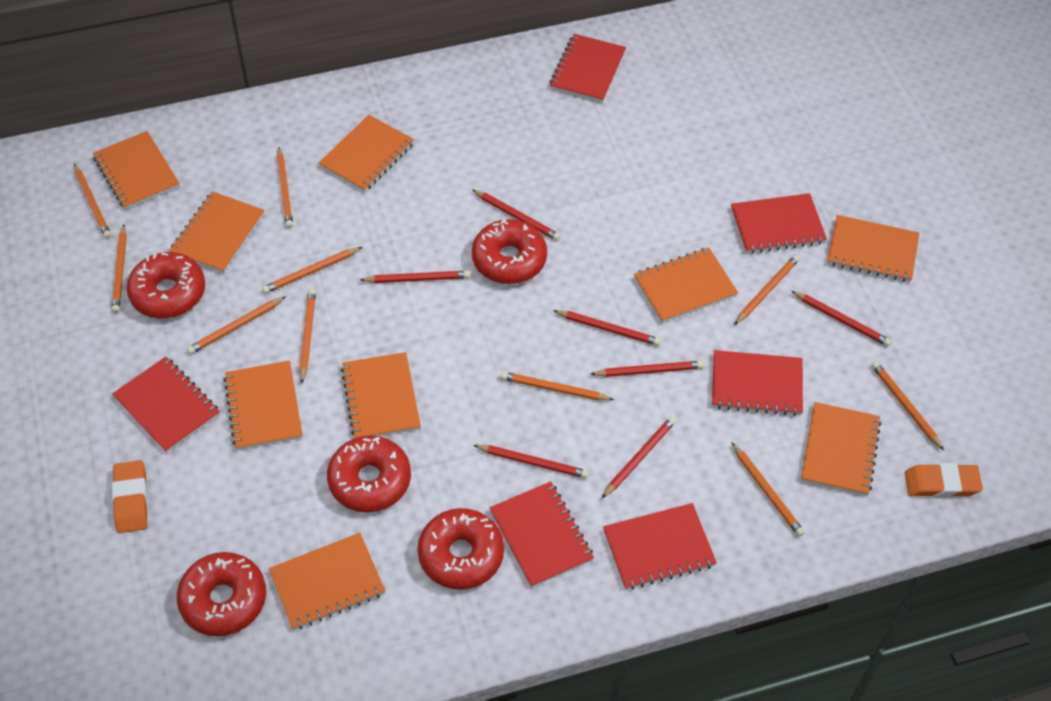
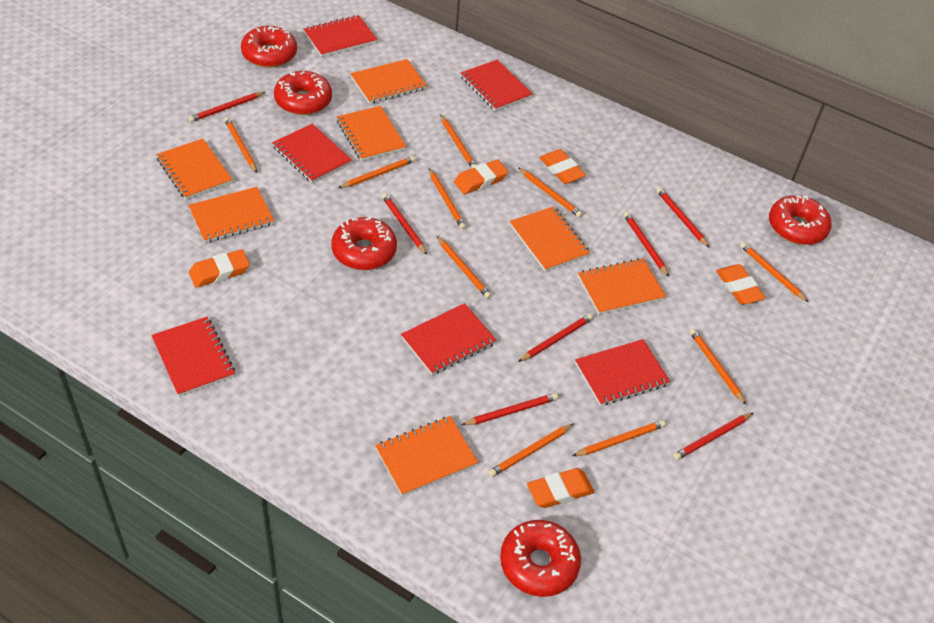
orange eraser: [112,460,148,533] [905,463,983,498] = 2 -> [189,249,250,287] [454,159,508,194] [527,468,594,508] [539,149,586,184] [716,264,766,304] = 5
orange notebook: [93,131,180,210] [169,191,265,273] [224,360,303,450] [269,533,385,630] [319,115,414,192] [341,352,421,438] [634,248,738,323] [801,402,881,496] [827,215,919,282] = 9 -> [156,139,233,200] [188,187,274,243] [337,106,406,161] [350,59,427,104] [375,416,478,496] [510,207,590,272] [578,258,666,315] = 7

